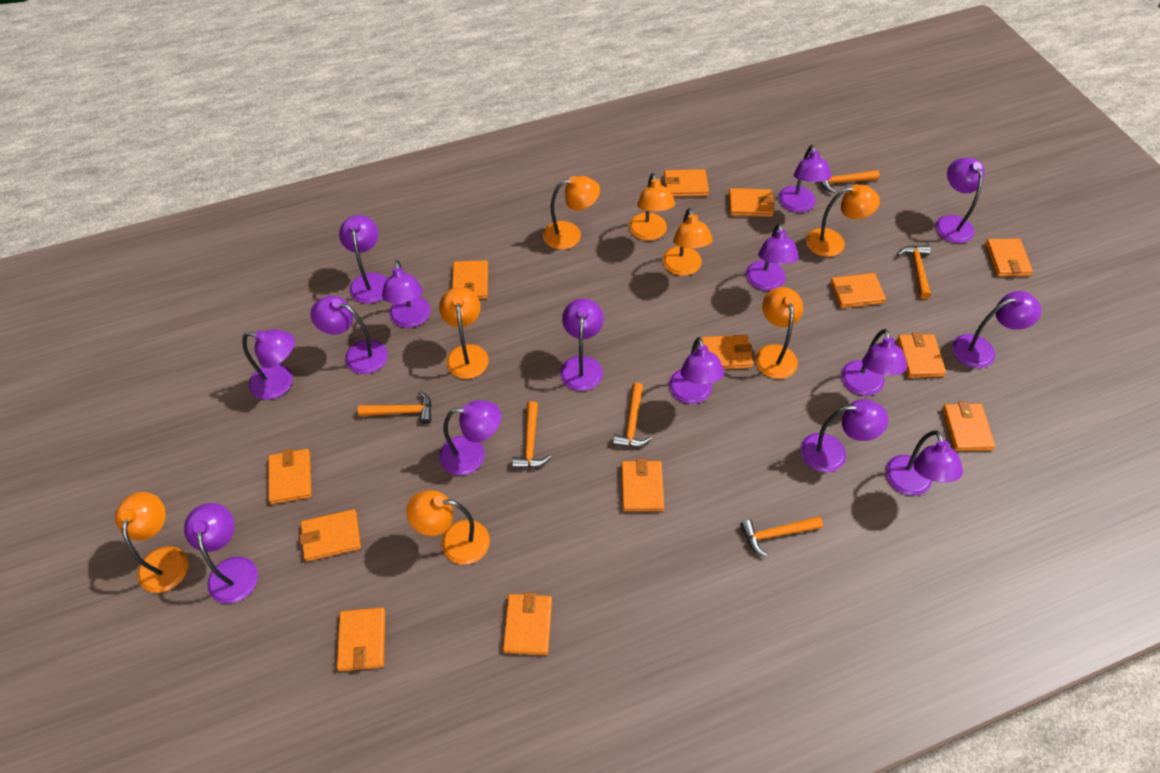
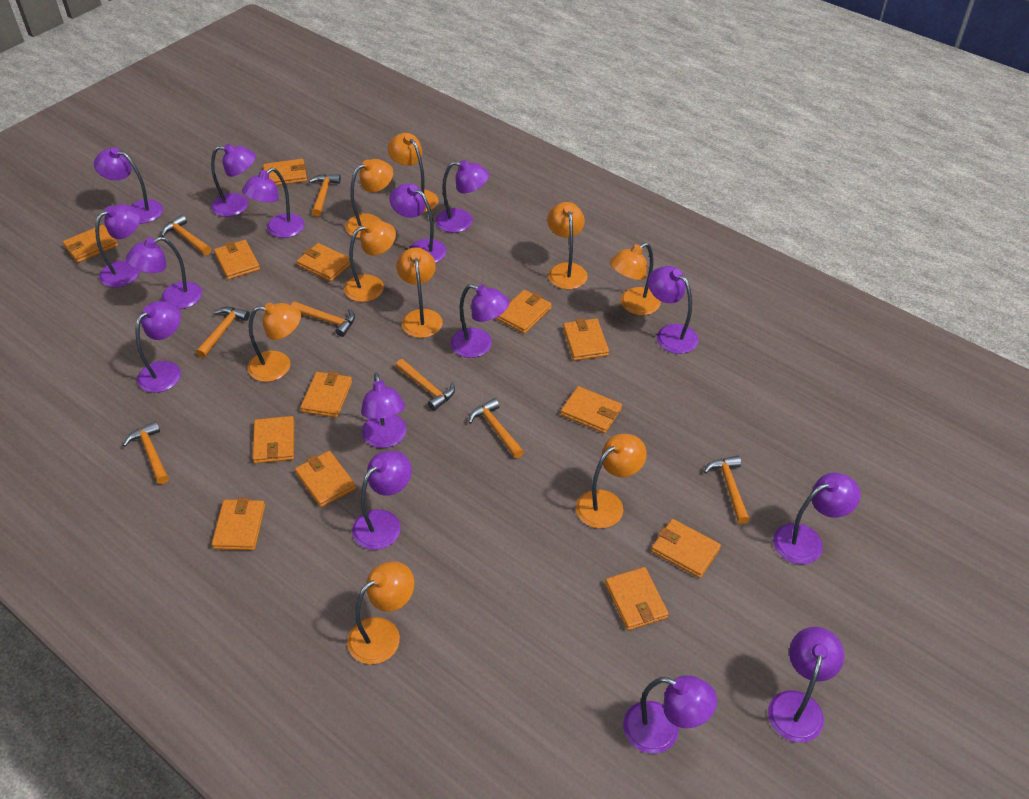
orange hammer: [358,391,432,424] [512,401,551,469] [613,382,652,447] [740,516,823,557] [820,170,880,193] [897,245,931,299] = 6 -> [123,421,169,484] [161,215,211,255] [196,307,250,358] [291,302,355,337] [309,174,341,217] [396,359,455,411] [468,398,524,458] [704,456,750,524] = 8
orange lamp: [115,492,188,593] [406,490,490,565] [439,287,489,379] [543,176,600,250] [629,173,675,241] [662,208,713,276] [755,287,803,379] [806,184,880,257] = 8 -> [248,303,301,382] [344,220,396,302] [345,159,393,238] [347,561,414,664] [388,133,438,213] [396,247,443,338] [547,202,588,289] [576,434,647,528] [610,243,661,315] = 9

